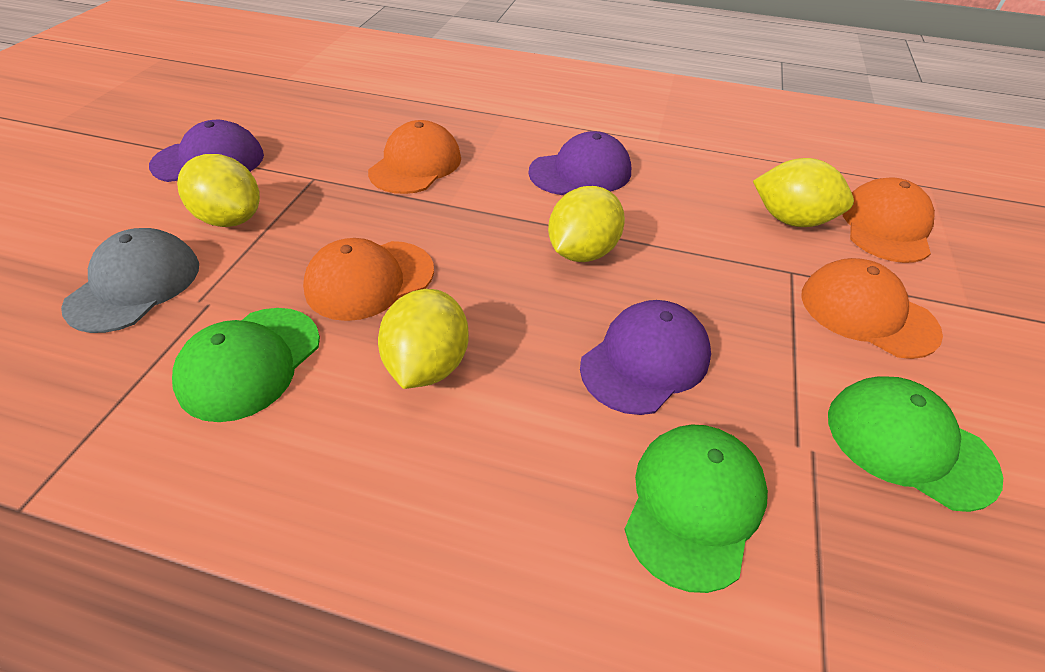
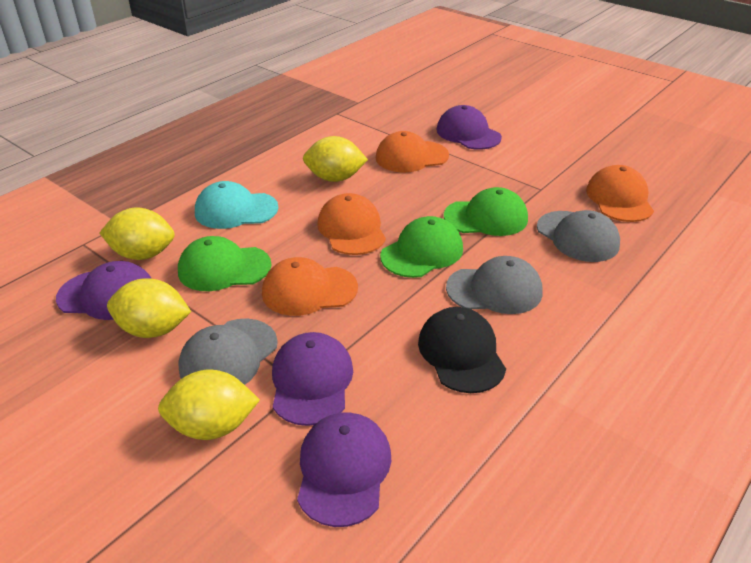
black cap: none = 0 -> [418,307,506,393] = 1
grey cap: [61,228,199,333] = 1 -> [178,319,278,385] [446,256,543,314] [537,210,620,262] = 3
purple cap: [149,120,264,182] [528,131,631,195] [580,300,711,415] = 3 -> [56,261,152,320] [272,332,353,426] [297,412,391,527] [436,105,502,150] = 4
turquoise cap: none = 0 -> [195,181,278,229] = 1

